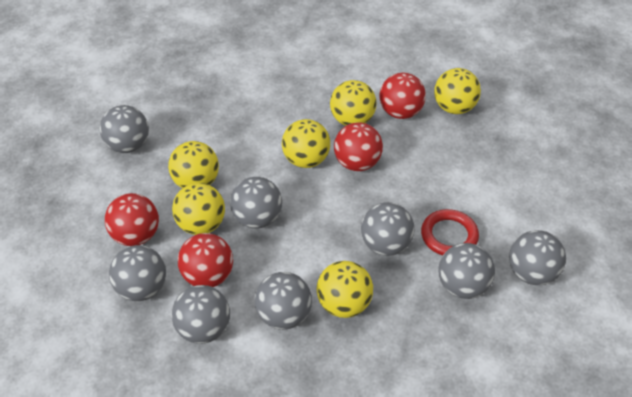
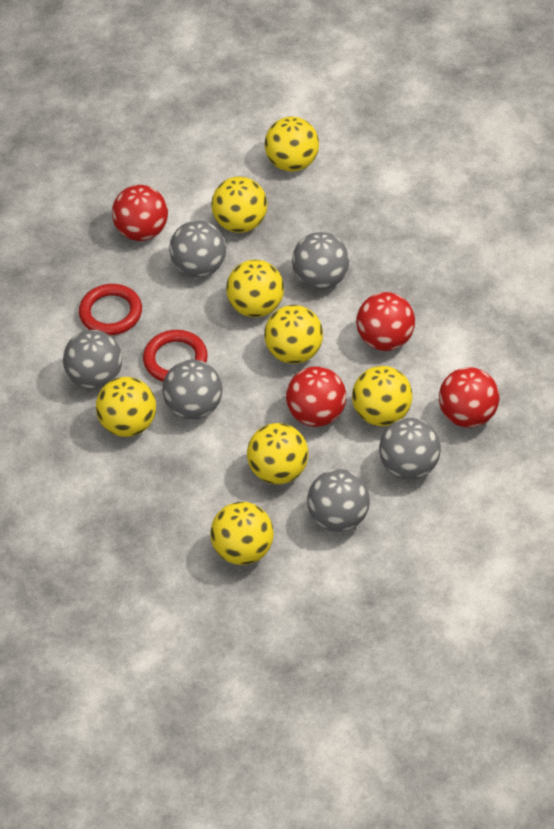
grey ball: [100,105,149,153] [109,245,166,301] [171,285,230,344] [230,177,282,229] [255,272,312,330] [361,202,414,256] [439,243,495,299] [509,230,566,285] = 8 -> [63,330,122,389] [162,359,222,420] [169,220,226,278] [292,232,349,289] [307,469,370,532] [379,418,441,480] = 6
red ring: [421,209,479,256] = 1 -> [79,284,142,335] [143,330,208,382] = 2
yellow ball: [168,141,219,188] [172,183,225,235] [282,119,330,168] [317,261,373,318] [330,80,376,126] [434,68,481,114] = 6 -> [96,377,156,437] [210,502,274,565] [212,177,267,233] [226,260,284,318] [247,423,308,484] [264,117,319,172] [264,305,323,364] [352,366,412,426] = 8

